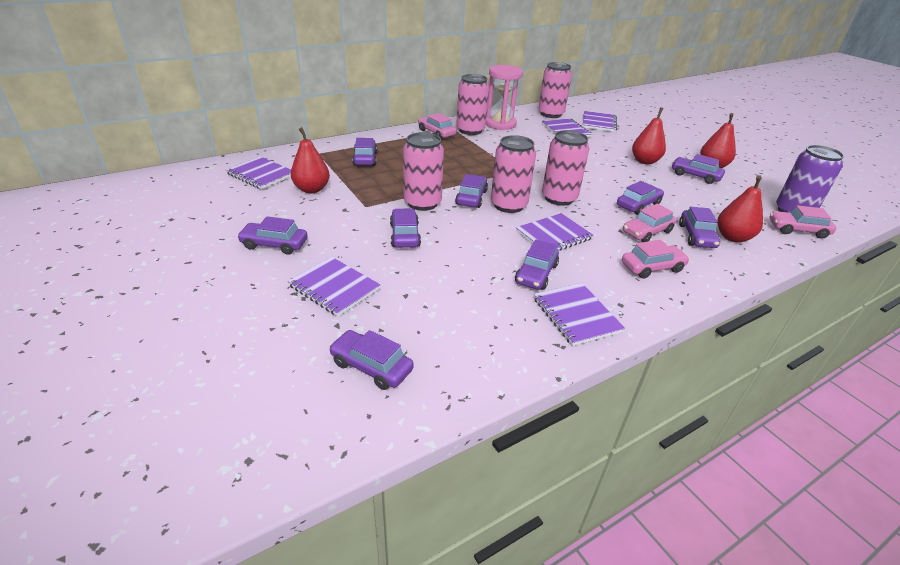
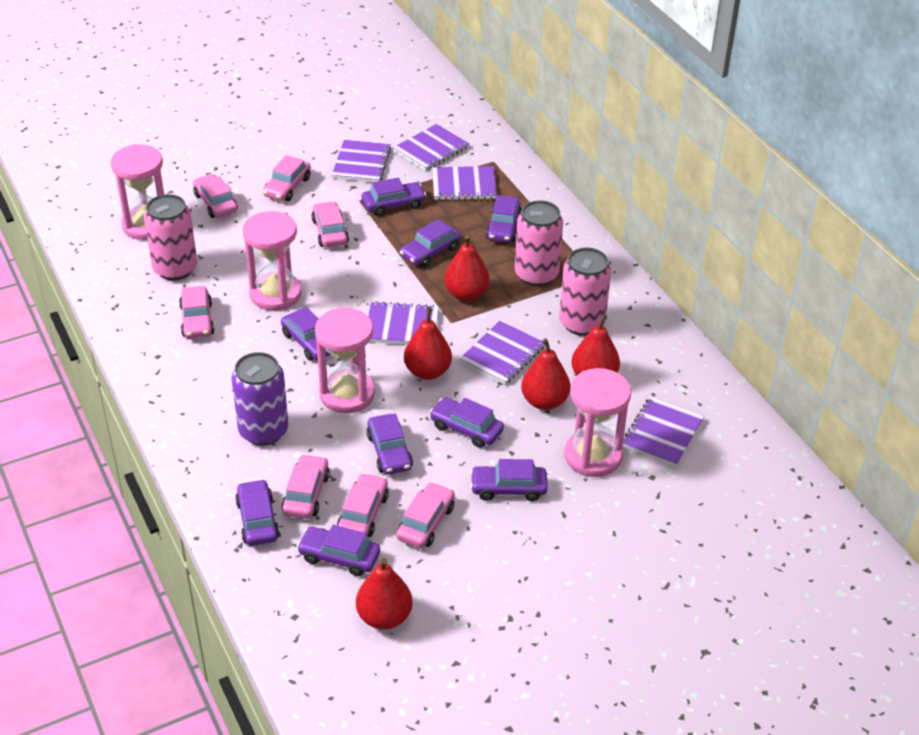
pink can: [403,132,444,211] [456,74,489,135] [491,135,536,213] [538,62,572,118] [542,130,589,206] = 5 -> [144,194,197,280] [515,200,563,286] [559,247,611,336] = 3
pink car: [418,113,457,139] [622,240,690,279] [623,204,677,242] [770,205,836,239] = 4 -> [179,286,214,338] [193,174,238,218] [263,155,311,201] [281,454,330,519] [311,201,349,247] [337,473,389,537] [397,482,455,548] = 7
pink hourglass: [486,65,523,130] = 1 -> [111,144,164,240] [243,211,302,311] [315,308,375,413] [565,368,631,477] = 4
red pear: [291,127,330,193] [632,107,666,164] [700,113,736,168] [717,175,763,243] = 4 -> [356,558,413,630] [404,307,452,380] [444,235,490,301] [521,338,570,410] [572,314,620,375] = 5

